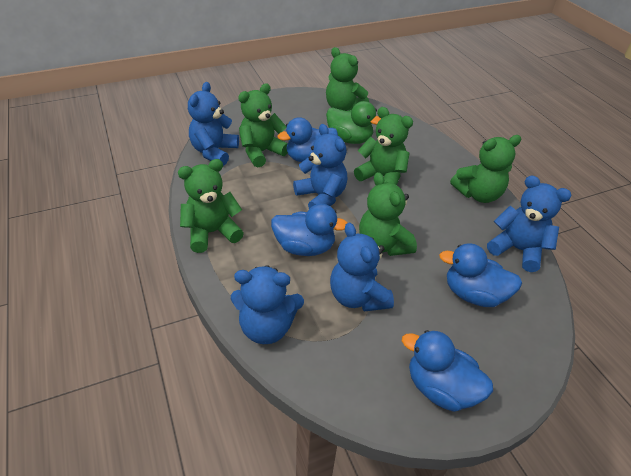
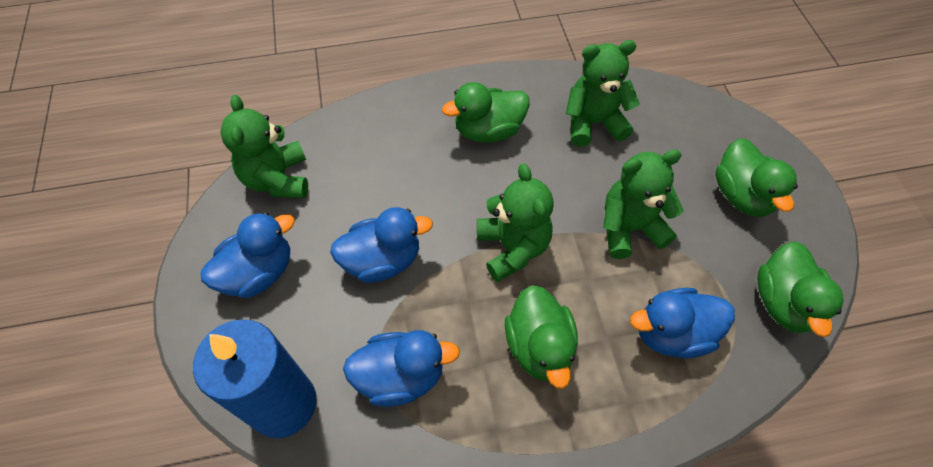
blue candle: none = 0 -> [193,320,317,438] = 1
blue teddy bear: [188,82,239,166] [231,265,304,344] [293,124,348,209] [330,223,394,311] [487,176,572,272] = 5 -> none = 0
green duck: [326,101,381,144] = 1 -> [442,82,530,143] [505,285,578,389] [715,138,798,217] [757,242,843,337] = 4
green teddy bear: [178,159,244,253] [238,83,288,167] [326,47,369,111] [354,107,413,185] [359,172,417,256] [450,135,521,203] = 6 -> [220,95,308,198] [477,163,554,282] [566,40,640,147] [603,150,683,259] = 4

